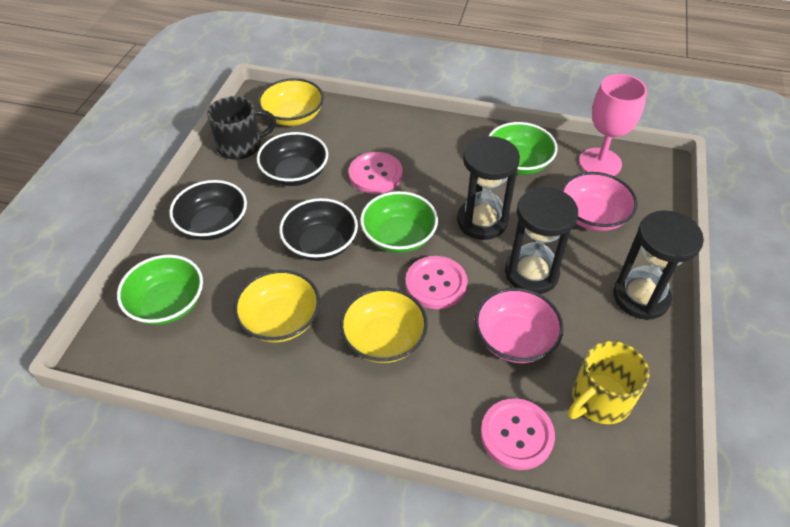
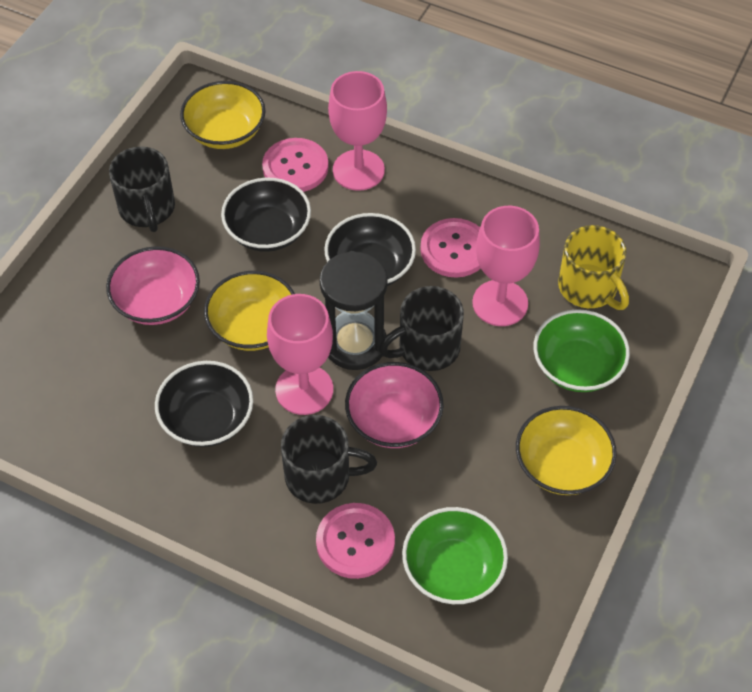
black hourglass: [457,136,520,240] [505,187,578,294] [613,210,704,320] = 3 -> [320,251,388,370] = 1
black mug: [207,96,276,160] = 1 -> [109,147,175,232] [281,415,377,504] [379,286,464,371] = 3
green bowl: [117,255,203,325] [360,191,438,253] [489,122,558,175] = 3 -> [402,507,508,604] [534,309,630,392] = 2
pink goblet: [579,74,647,176] = 1 -> [267,294,333,415] [328,71,387,191] [472,206,540,326] = 3

